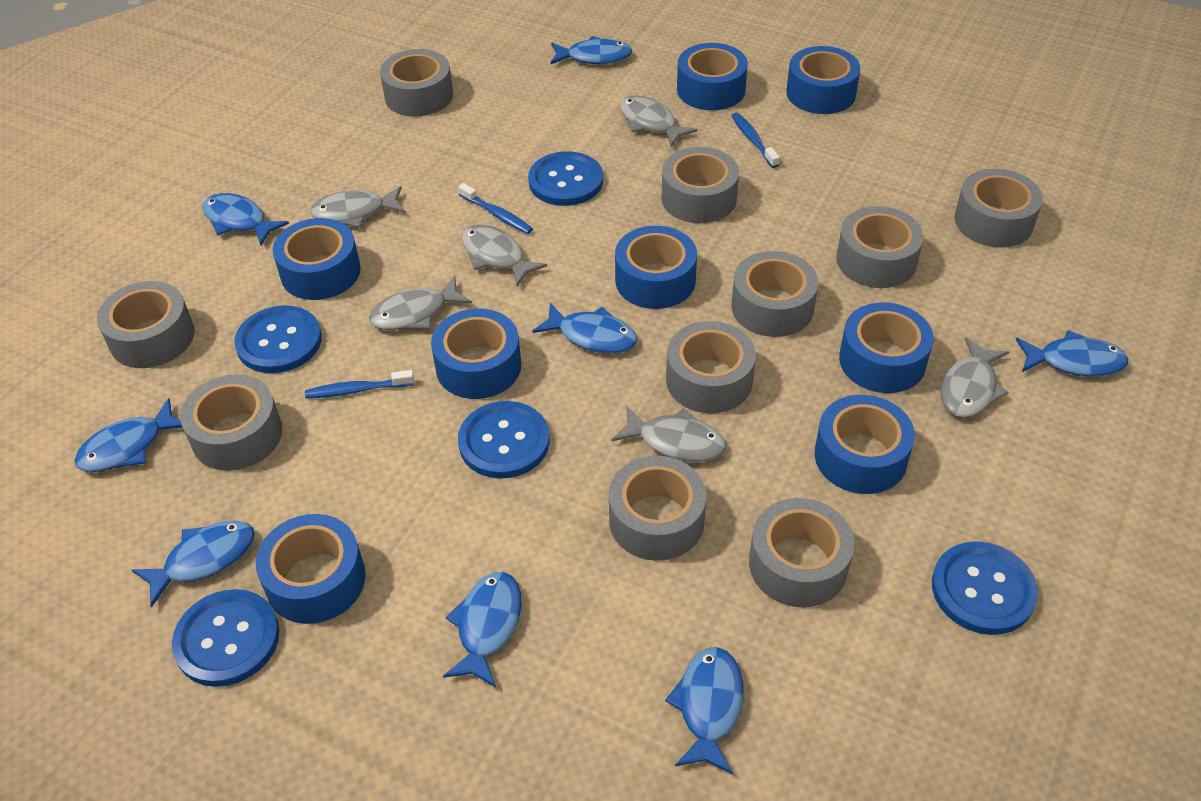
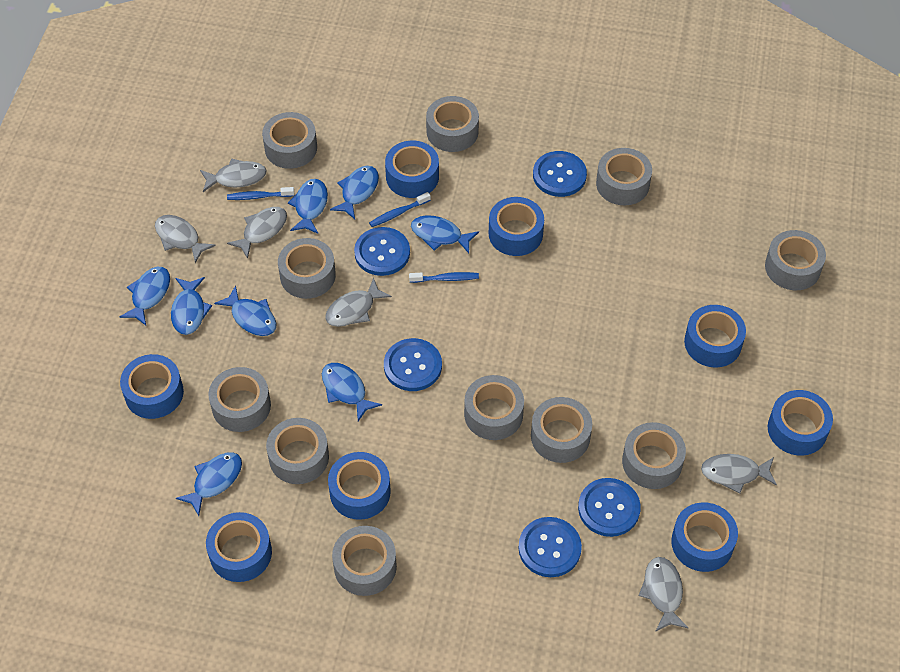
grey tape: [97,281,194,368] [180,375,282,471] [380,49,453,117] [609,456,707,561] [661,147,739,223] [666,321,756,413] [731,251,818,337] [749,498,854,607] [836,206,924,288] [954,169,1043,248] = 10 -> [208,367,271,432] [262,112,317,169] [266,418,329,484] [278,238,336,299] [332,526,397,596] [426,96,479,152] [464,375,524,440] [531,397,592,463] [596,148,652,205] [622,422,686,489] [765,230,826,290] = 11

